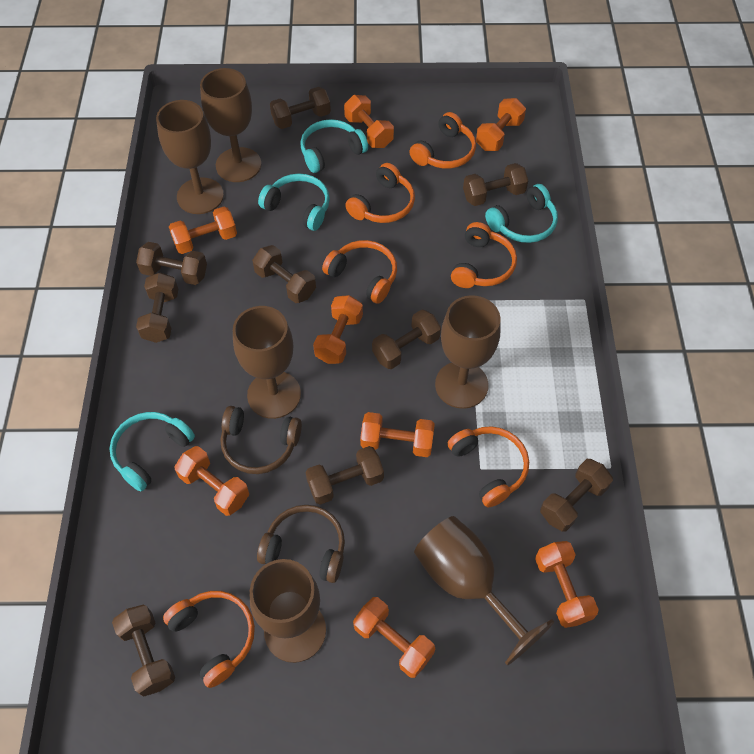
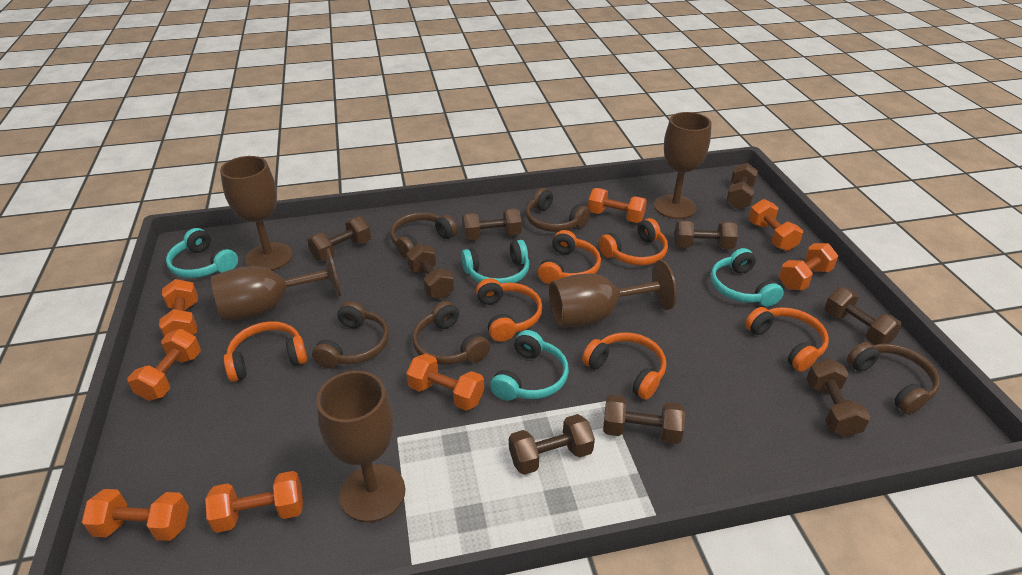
brown goblet: [156,100,224,214] [200,68,261,182] [233,306,301,419] [250,559,326,663] [414,516,554,666] [435,295,501,409] = 6 -> [211,248,341,321] [220,156,293,271] [316,371,405,522] [549,260,677,328] [654,112,712,219] = 5
brown headphones: [220,406,302,474] [257,505,345,583] = 2 -> [312,301,389,368] [390,212,457,259] [412,301,490,365] [526,188,590,232] [847,342,940,415] = 5

